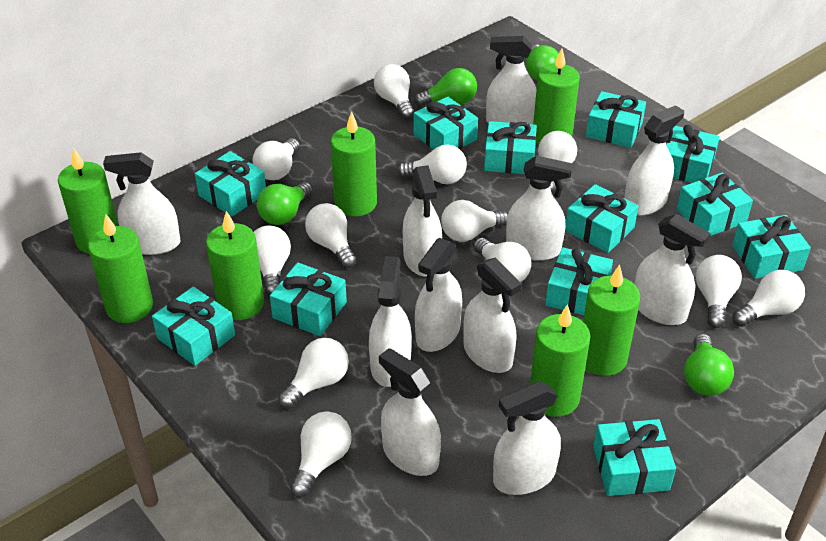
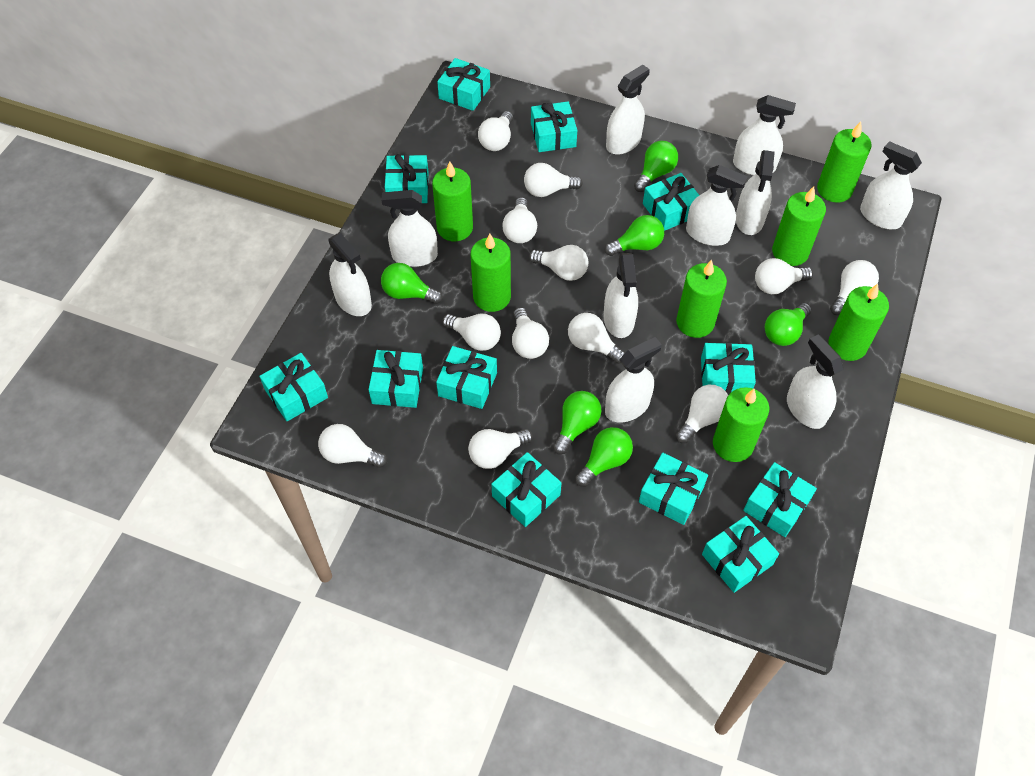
green light bulb: [257,182,313,225] [414,68,477,106] [526,44,559,80] [684,334,734,396] = 4 -> [381,263,443,304] [553,391,601,455] [575,427,633,487] [605,215,664,256] [634,141,678,192] [765,303,812,346] = 6
white spray bottle: [103,152,180,255] [369,256,412,387] [379,348,441,476] [403,165,442,276] [415,238,462,352] [463,258,522,373] [486,36,537,124] [493,381,561,495] [506,156,573,261] [624,105,684,216] [635,214,711,325] = 11 -> [328,233,372,316] [381,190,438,267] [604,253,638,338] [605,337,662,422] [606,65,650,155] [686,165,748,246] [733,95,796,175] [736,150,775,235] [787,334,844,429] [860,141,922,229] = 10

